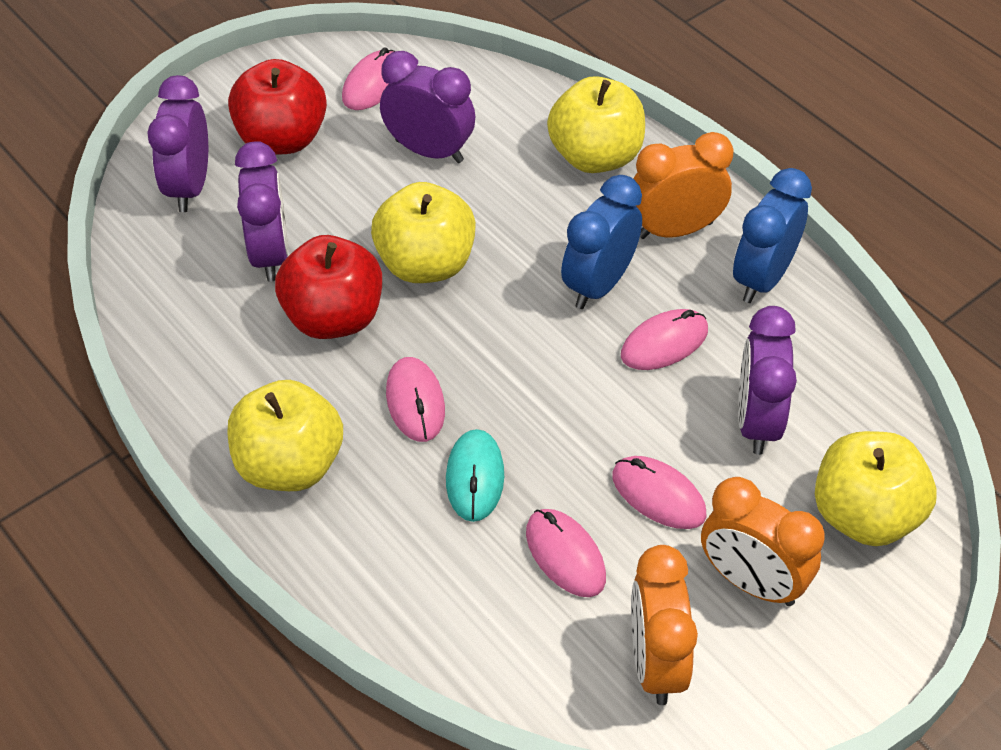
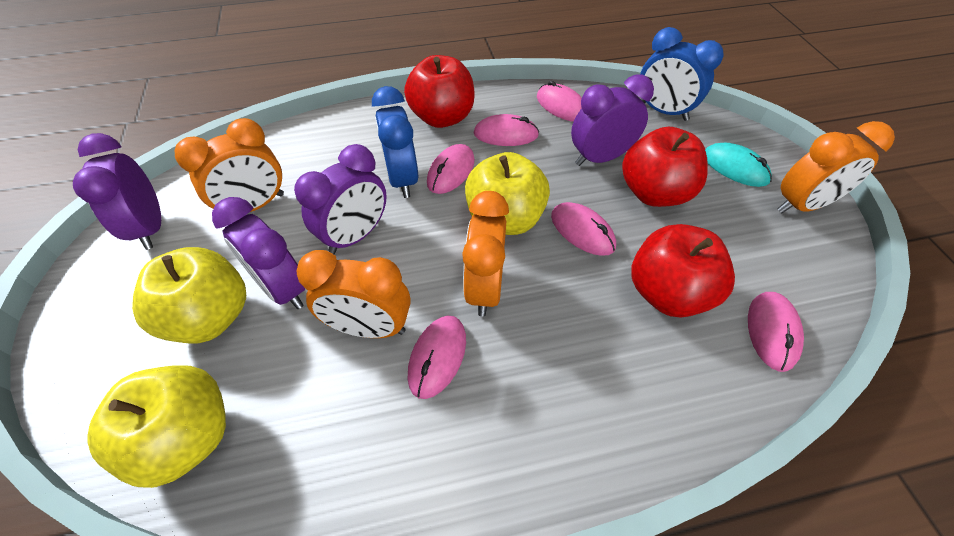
orange clock: [631,545,698,705] [634,132,734,239] [701,477,825,606] = 3 -> [175,118,284,212] [297,250,411,338] [462,191,509,316] [778,121,895,213] = 4
pink mouse: [342,47,395,110] [386,357,445,442] [526,509,606,597] [612,456,707,529] [621,309,708,370] = 5 -> [408,316,466,399] [427,144,475,194] [474,114,539,146] [537,81,582,122] [551,202,616,256] [748,292,804,372] = 6
red apple: [228,59,327,155] [275,235,382,339] = 2 -> [404,55,475,128] [622,127,708,207] [631,224,735,318] = 3
yellow apple: [228,380,343,491] [371,182,476,283] [547,76,645,173] [815,431,936,546] = 4 -> [87,365,226,488] [132,247,246,343] [465,152,550,235] = 3

